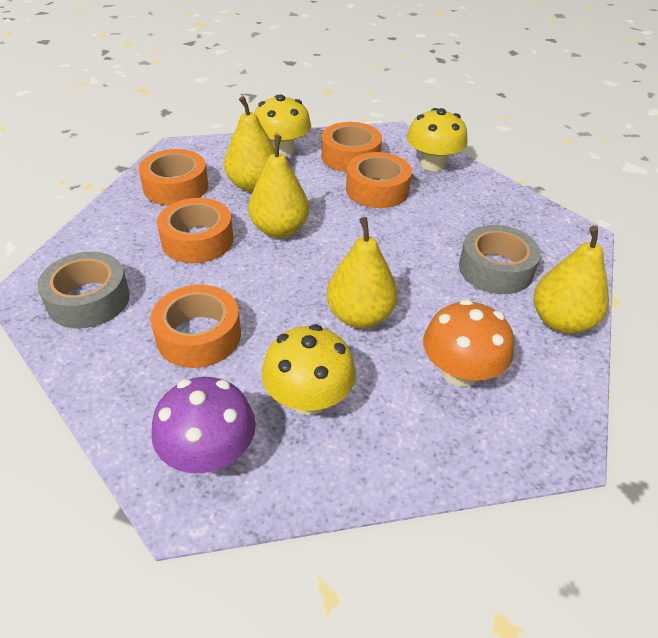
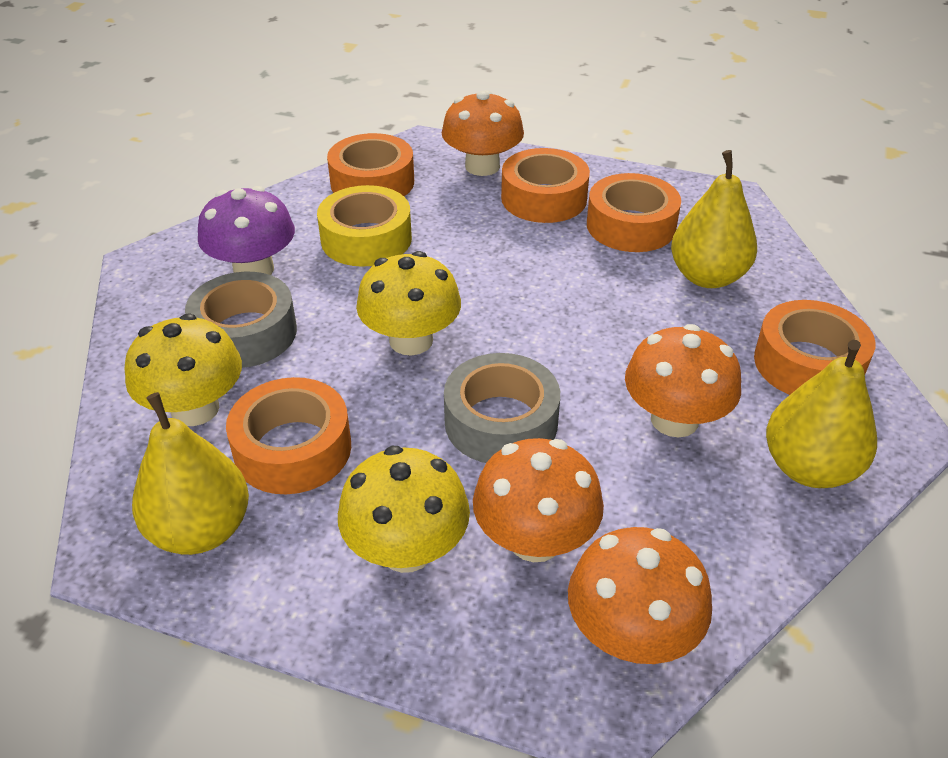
orange mushroom: [423,299,514,387] = 1 -> [442,90,524,176] [473,438,604,562] [568,527,712,664] [625,324,741,438] = 4
yellow pear: [224,96,275,192] [248,135,309,238] [327,217,398,328] [534,226,609,334] = 4 -> [132,392,249,555] [671,150,757,288] [766,340,877,488] = 3
yellow tape: none = 0 -> [317,185,412,267] = 1

